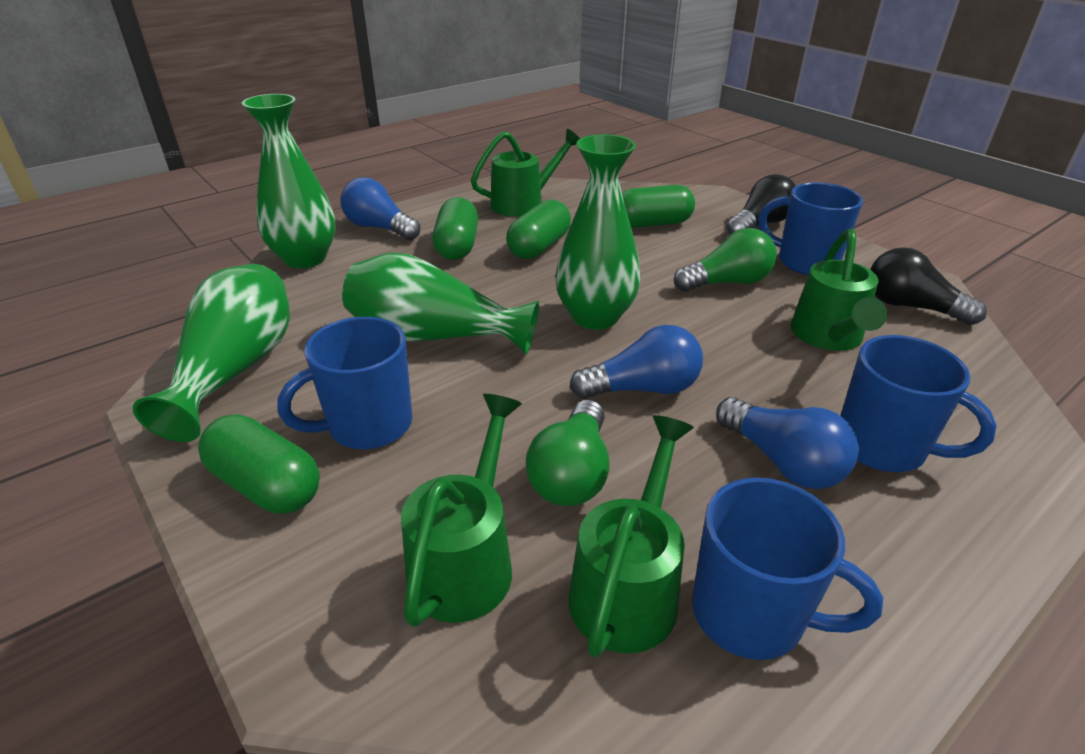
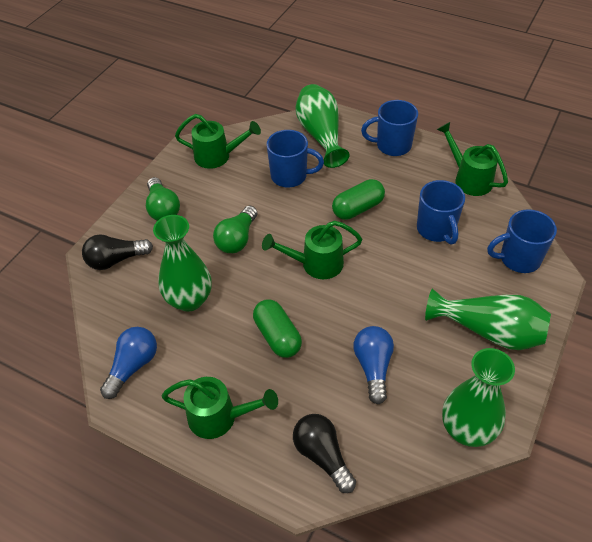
blue light bulb: [340,177,420,240] [570,325,703,399] [716,397,859,489] = 3 -> [100,327,157,399] [353,326,394,405] = 2
green capsule: [198,414,320,513] [432,197,478,260] [506,199,571,259] [622,185,695,228] = 4 -> [253,300,302,358] [332,179,385,220] = 2

